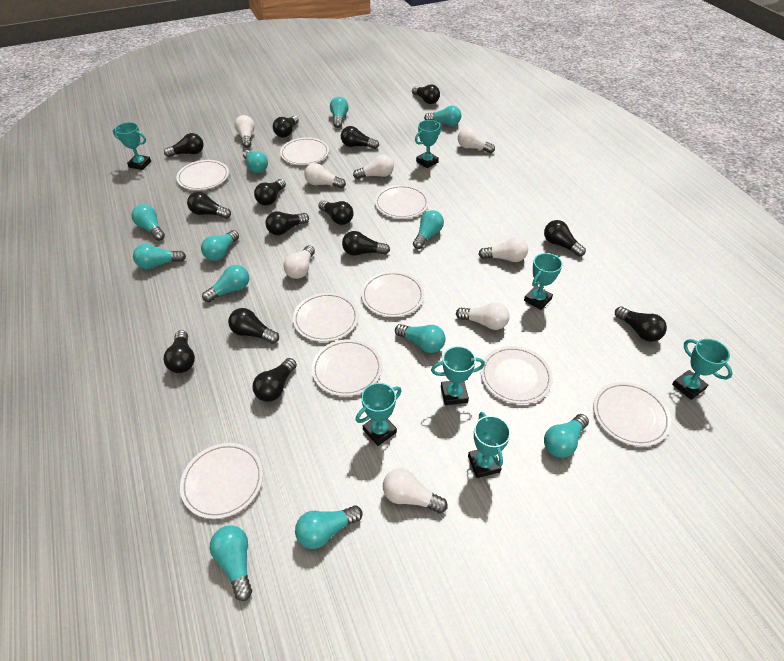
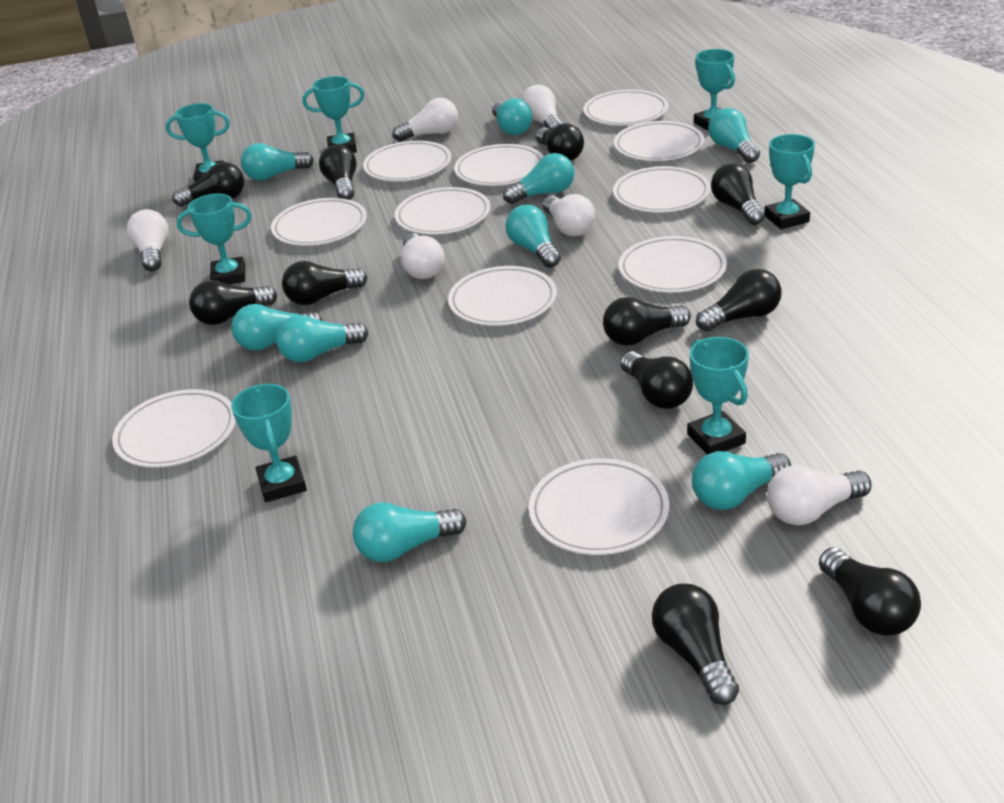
black light bulb: [164,133,203,157] [164,330,195,373] [187,192,231,219] [228,308,279,344] [252,358,297,402] [254,179,286,206] [266,211,309,235] [273,116,299,138] [318,200,354,225] [341,126,379,149] [342,231,390,256] [412,84,440,104] [544,220,586,257] [615,306,667,342] = 14 -> [172,162,244,207] [189,280,277,325] [282,261,367,305] [319,145,357,200] [536,123,584,161] [603,297,691,346] [620,351,693,409] [652,583,739,705] [696,269,782,332] [711,163,765,225] [819,547,921,636] = 11
turquoise light bulb: [131,204,165,241] [133,244,186,269] [201,230,239,261] [202,265,249,302] [210,525,252,601] [243,150,268,173] [295,506,363,549] [330,97,348,128] [395,324,446,353] [413,210,444,249] [424,106,461,126] [544,414,589,458] = 12 -> [231,304,323,351] [241,143,314,181] [276,315,368,362] [352,502,467,562] [492,98,532,135] [503,153,574,204] [505,205,561,268] [692,451,791,510] [708,108,760,163] = 9
white light bulb: [235,115,255,148] [283,245,315,279] [304,163,346,188] [353,155,394,179] [383,468,448,514] [456,302,510,330] [458,127,495,153] [478,237,528,262] = 8 -> [127,209,169,271] [393,98,458,142] [401,233,445,279] [521,85,563,129] [542,194,595,237] [767,465,872,525] = 6
white plate: [176,160,229,190] [180,443,263,519] [280,137,329,165] [293,293,358,342] [312,339,382,396] [361,271,424,317] [375,185,429,218] [481,346,553,404] [593,382,671,446] = 9 -> [112,389,236,468] [271,198,367,246] [363,141,451,181] [395,187,490,235] [448,266,557,326] [454,144,544,186] [529,458,669,555] [583,90,669,125] [613,166,711,213] [614,121,704,161] [619,236,727,293] = 11

